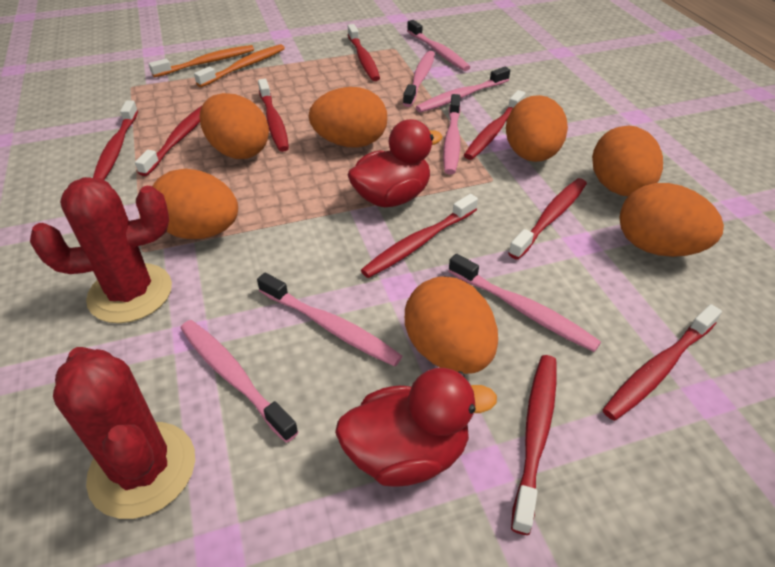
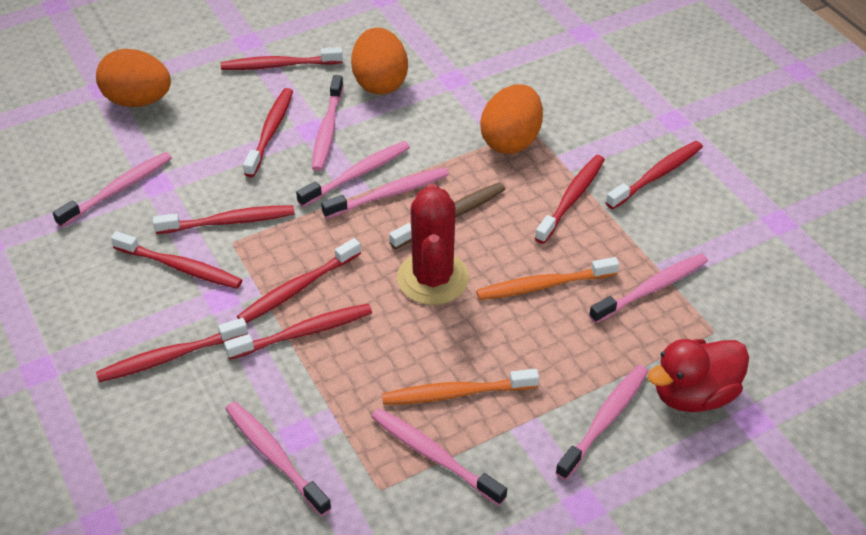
brown toothbrush: none = 0 -> [389,182,506,249] = 1
orange egg: [152,169,238,239] [199,93,269,159] [309,87,387,148] [405,276,498,374] [506,95,568,162] [592,126,663,197] [619,183,724,257] = 7 -> [96,49,171,107] [351,28,408,94] [480,84,543,154] = 3
pink toothbrush: [180,320,298,443] [257,273,402,366] [403,51,435,107] [407,20,470,71] [416,67,510,113] [443,94,461,175] [449,254,601,352] = 7 -> [53,152,172,228] [225,401,332,516] [296,141,410,207] [312,75,344,171] [321,167,449,219] [371,408,507,506] [555,365,649,480] [589,253,708,323] = 8
red cactus: [30,177,172,323] [53,347,195,519] = 2 -> [397,184,469,305] = 1
red duck: [335,368,497,487] [347,119,443,207] = 2 -> [648,339,749,412] = 1

